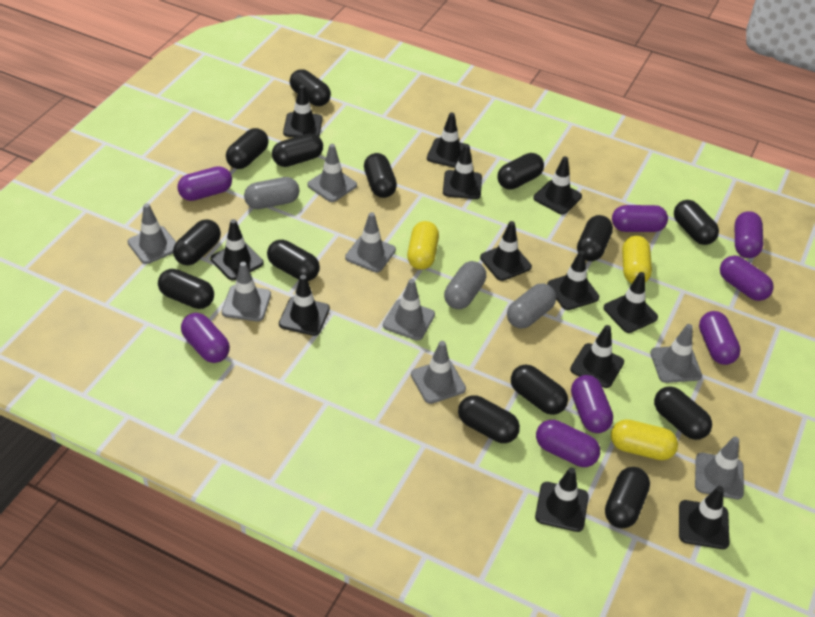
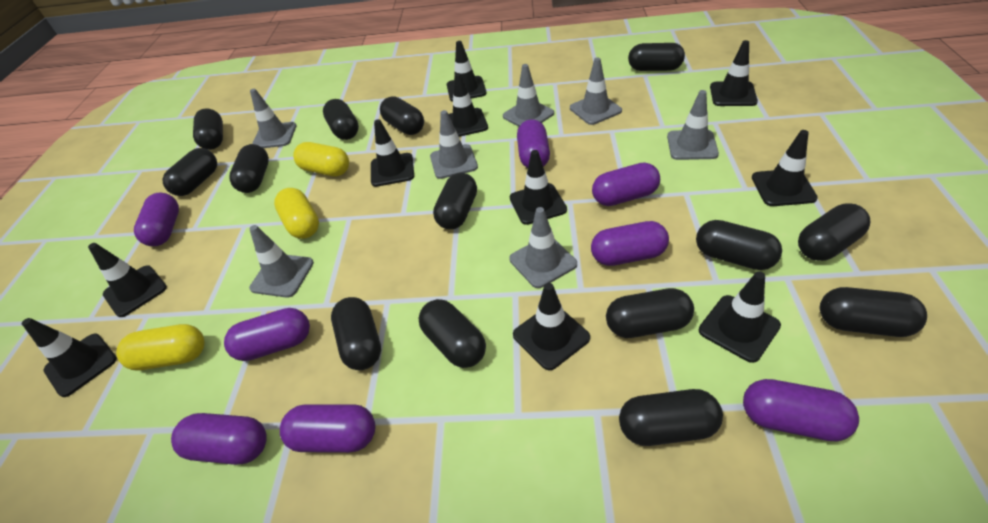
black traffic cone: [211,219,264,280] [279,275,330,336] [283,85,323,137] [427,113,465,168] [443,144,482,199] [480,221,532,281] [533,157,582,214] [535,467,589,532] [547,250,599,310] [570,325,624,388] [604,272,658,333] [679,486,729,549] = 12 -> [22,318,117,397] [88,243,167,317] [371,119,414,187] [447,41,486,102] [448,73,488,137] [510,150,567,225] [513,283,590,370] [699,272,781,363] [710,40,758,106] [752,130,818,206] = 10
grey capsule: [244,177,300,209] [444,261,486,309] [507,283,556,329] = 3 -> none = 0
grey traffic cone: [127,203,176,264] [222,262,271,322] [307,144,357,202] [345,212,396,272] [383,279,435,340] [411,341,466,404] [650,324,702,383] [695,437,744,499] = 8 -> [249,225,314,298] [250,89,296,148] [430,110,478,179] [503,64,554,126] [509,207,577,288] [570,57,622,125] [667,90,719,160] = 7

